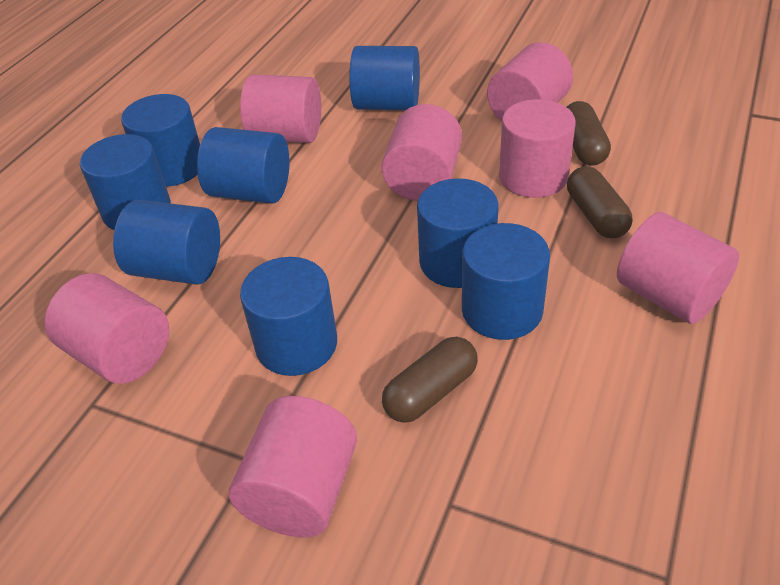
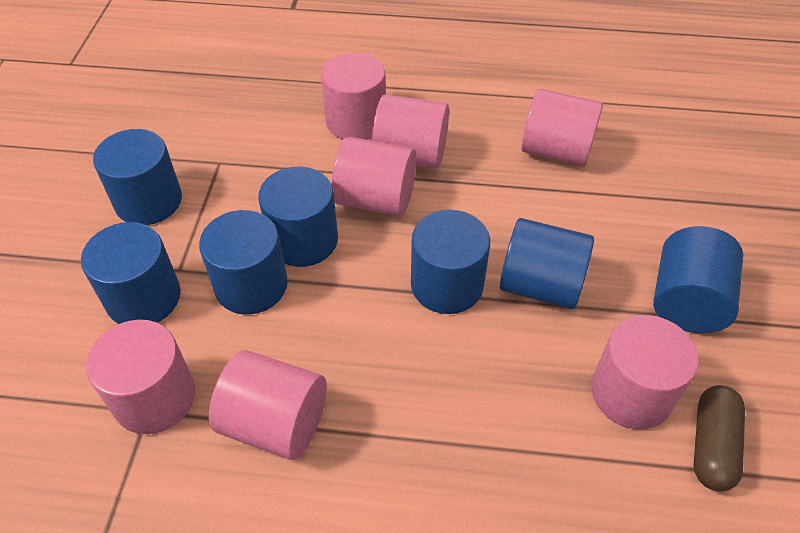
blue cylinder: [80,134,171,230] [113,200,220,285] [121,94,200,187] [197,127,289,204] [240,257,337,376] [349,46,420,110] [417,179,498,288] [462,223,550,340] = 8 -> [81,222,181,324] [93,129,182,225] [199,210,288,315] [258,167,338,267] [411,210,490,314] [500,218,594,309] [653,226,743,333] = 7
brown capsule: [382,337,478,423] [567,101,611,165] [567,166,632,239] = 3 -> [694,385,745,491] = 1

